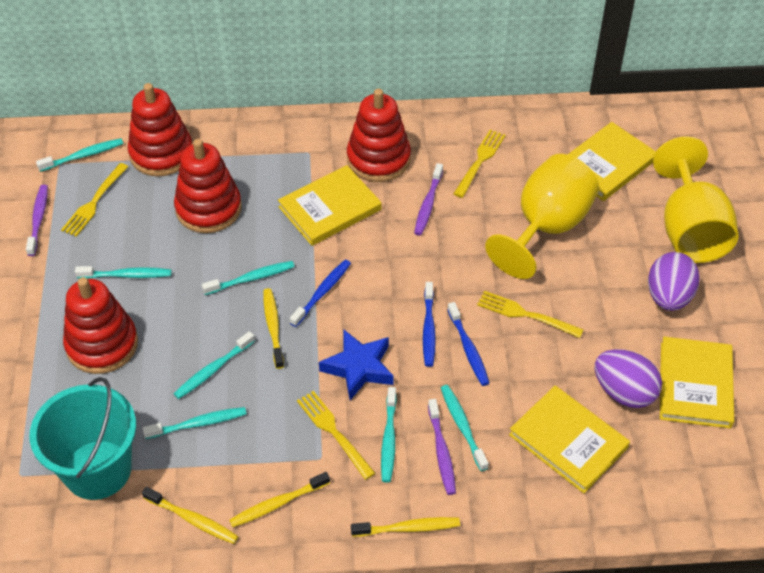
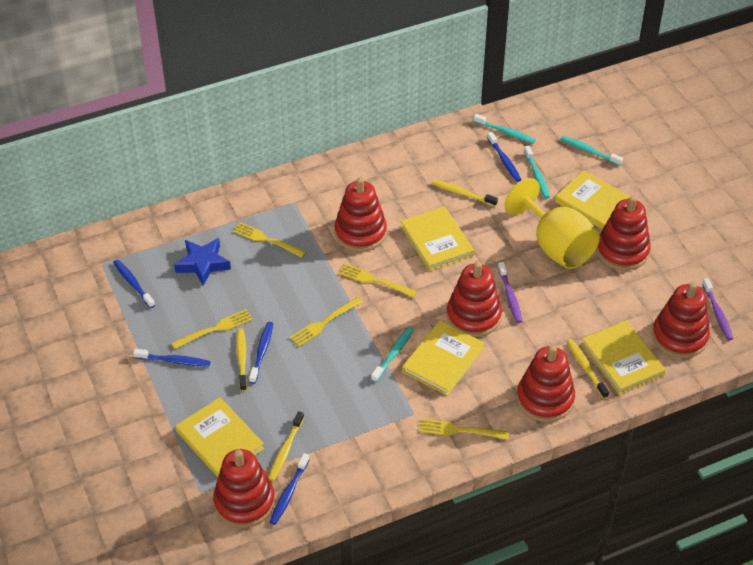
blue toothbrush: [290,260,351,327] [423,282,436,367] [447,302,489,386] = 3 -> [113,260,155,308] [133,349,210,367] [249,322,273,384] [270,453,309,525] [487,132,521,182] = 5
purple egg: [595,349,662,408] [648,252,700,311] = 2 -> none = 0
purple toothbrush: [26,185,48,256] [414,163,443,235] [428,399,456,495] = 3 -> [498,262,522,323] [702,278,733,341] = 2
red stacking toy: [63,277,138,374] [128,83,192,177] [174,139,242,233] [347,89,411,182] = 4 -> [213,449,275,528] [334,177,387,252] [446,261,502,337] [517,345,575,422] [597,196,651,271] [652,282,710,358] = 6
turquoise bucket: [29,377,136,500] = 1 -> none = 0
turquoise toothbrush: [36,138,123,172] [75,266,171,279] [142,407,247,439] [174,331,255,399] [202,261,295,295] [381,387,397,483] [441,385,489,471] = 7 -> [371,327,414,382] [473,114,536,144] [524,146,550,199] [560,136,623,166] = 4
yellow book: [278,165,381,246] [509,386,630,493] [567,122,656,201] [660,337,734,429] = 4 -> [175,397,264,477] [401,206,474,271] [402,320,484,396] [555,170,630,230] [582,320,666,395] = 5
yellow fork: [61,163,128,237] [297,391,375,480] [453,130,506,198] [477,291,584,338] = 4 -> [171,309,253,349] [232,222,306,258] [290,297,363,347] [338,263,417,298] [419,419,509,440] = 5
yellow goblet: [485,154,599,279] [653,137,738,263] = 2 -> [504,178,600,269] = 1

